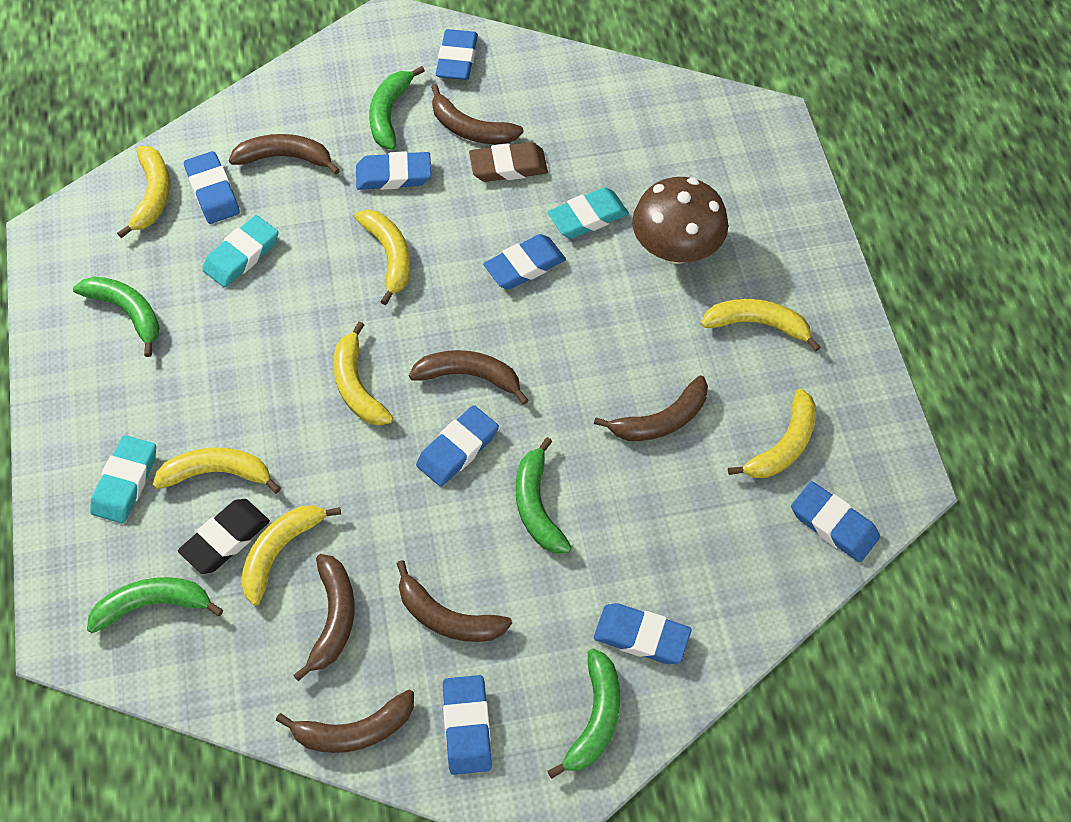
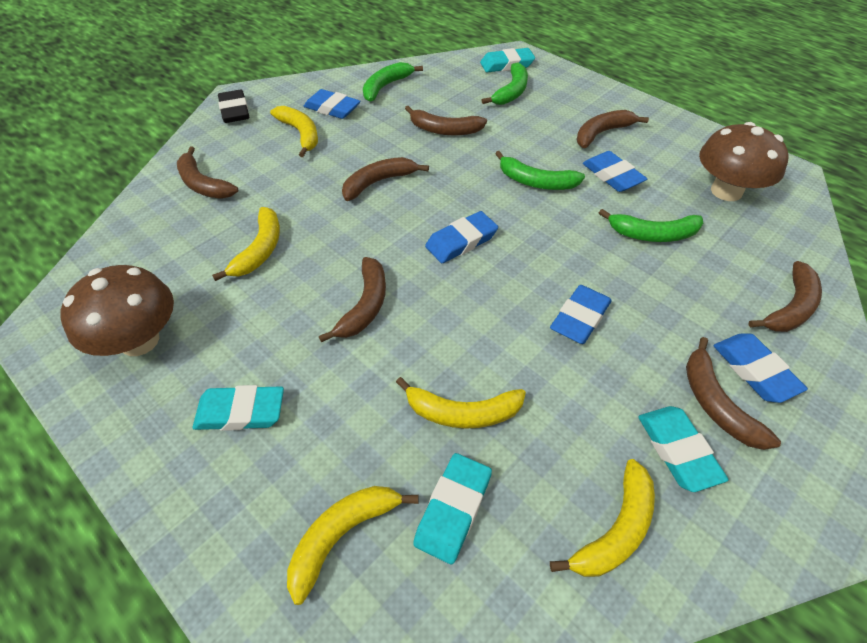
blue eraser: [184,151,240,224] [356,151,431,190] [416,405,499,487] [436,29,478,80] [443,675,492,775] [483,234,566,289] [594,603,692,664] [791,481,880,562] = 8 -> [304,89,360,119] [425,211,498,263] [550,285,612,344] [583,151,647,192] [713,333,808,403] = 5
brown eraser: [469,142,548,182] = 1 -> none = 0
brown mushroom: [632,177,728,264] = 1 -> [60,265,174,356] [699,122,789,201] = 2
green banana: [73,277,159,357] [87,577,223,633] [369,66,425,150] [516,437,572,554] [548,649,620,778] = 5 -> [363,62,423,102] [482,62,528,105] [495,151,585,190] [599,209,703,242] = 4
turquoise eraser: [90,435,156,523] [202,215,279,288] [548,187,629,239] = 3 -> [193,385,284,431] [413,453,492,564] [480,48,535,72] [638,406,728,492] = 4
yellow banana: [117,146,170,238] [153,448,281,493] [241,505,341,606] [333,321,394,426] [354,210,410,305] [701,299,821,351] [728,389,816,478] = 7 -> [212,207,280,281] [270,106,318,157] [287,486,418,605] [396,377,526,429] [550,459,655,577] = 5

